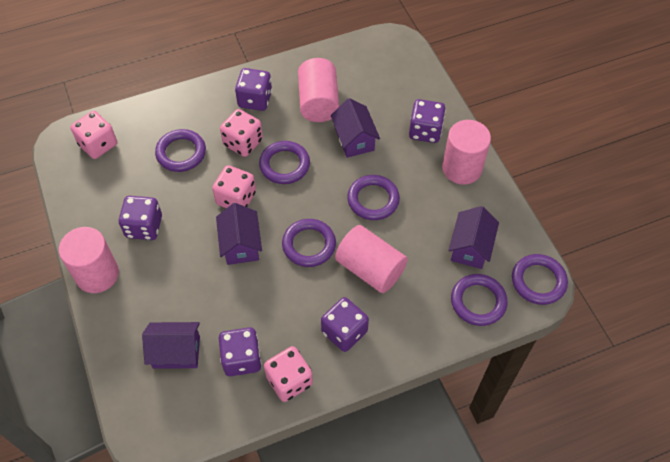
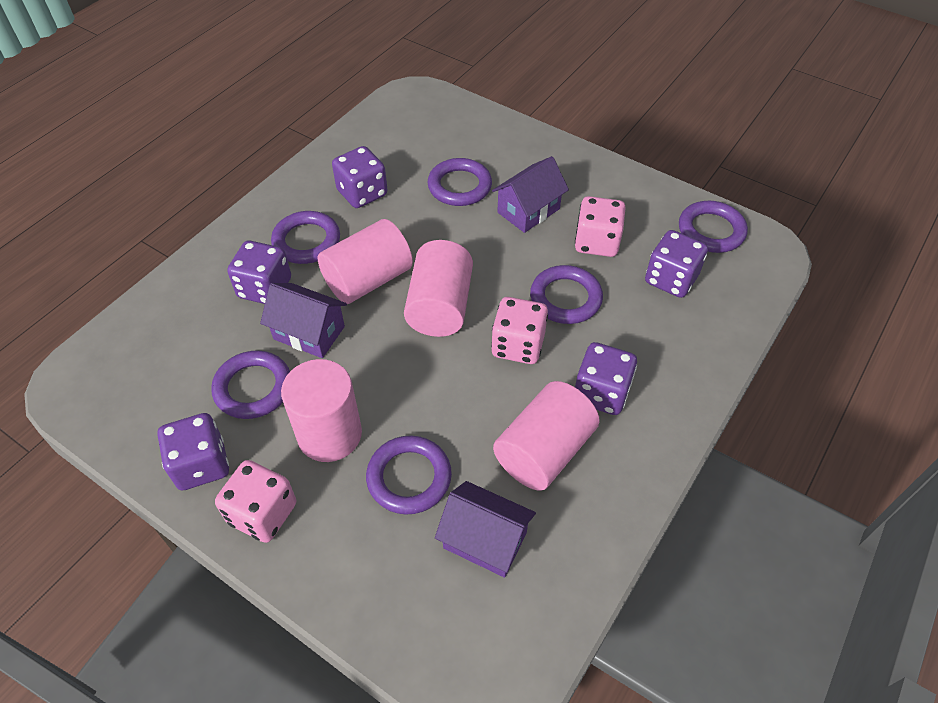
pink dice: [70,111,117,159] [212,165,256,208] [220,109,263,157] [264,346,313,402] = 4 -> [215,460,296,543] [491,297,548,364] [575,196,626,257] = 3
purple house: [142,322,200,369] [216,203,262,265] [331,98,380,158] [448,206,499,269] = 4 -> [260,283,347,358] [435,481,536,578] [492,156,569,233] = 3

